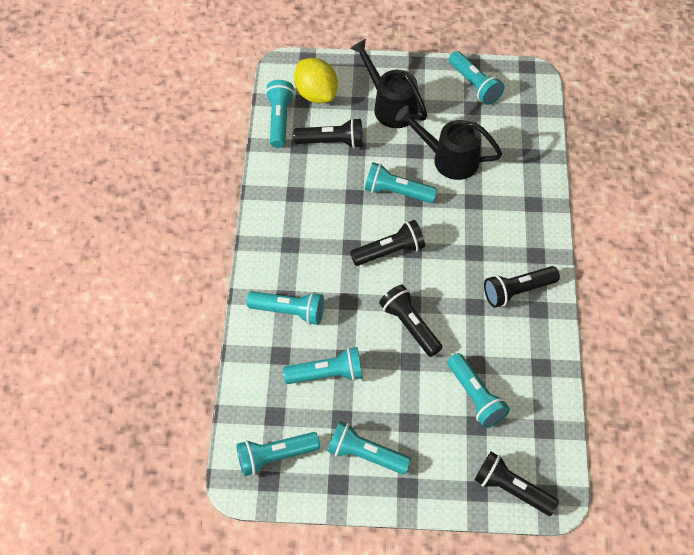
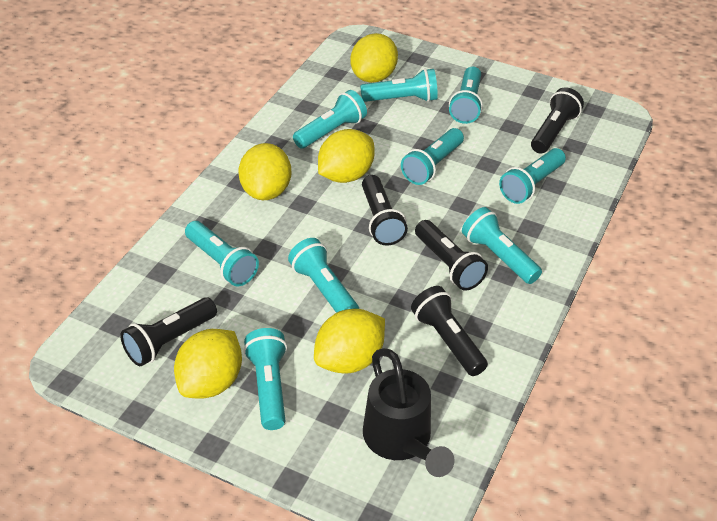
black watering can: [350,39,427,128] [395,106,502,180] = 2 -> [363,348,455,477] = 1
turquoise flashlight: [236,432,320,476] [247,291,324,325] [265,80,295,148] [283,347,363,384] [328,421,411,474] [365,163,437,203] [447,353,510,428] [449,51,504,105] = 8 -> [185,221,259,286] [243,328,287,430] [288,238,359,313] [293,90,367,149] [360,68,438,102] [401,128,464,185] [449,67,483,124] [462,207,542,284] [499,148,566,204] = 9
yellow lemon: [294,58,338,103] = 1 -> [174,329,242,399] [238,143,291,200] [314,309,385,374] [318,129,375,183] [350,33,398,83] = 5

